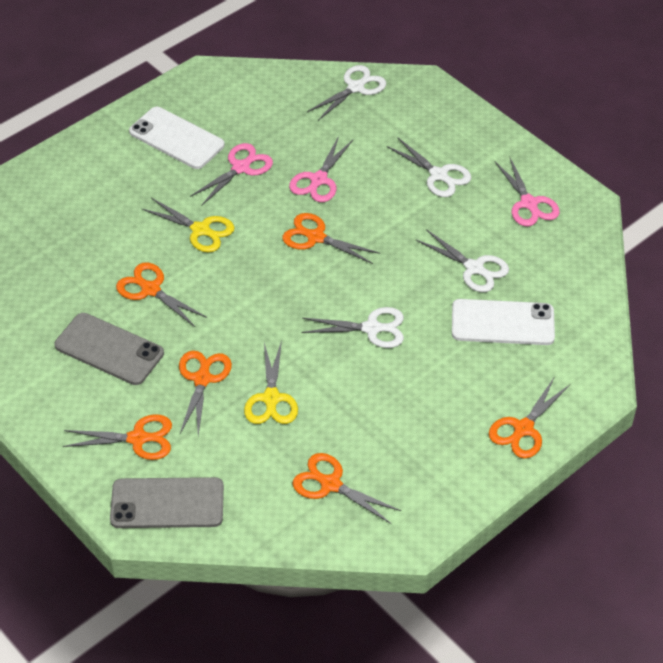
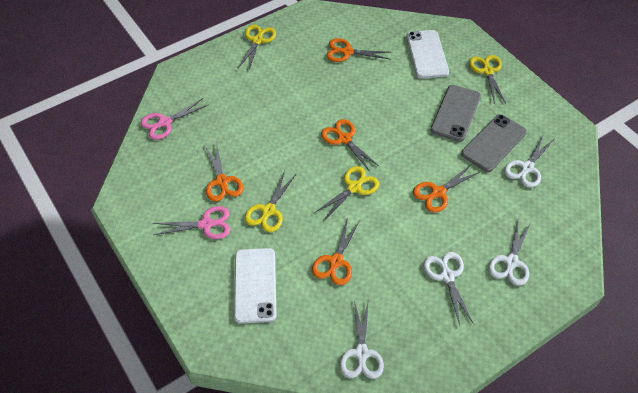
orange scissors: [63,414,172,460] [116,263,207,327] [179,351,232,436] [282,213,380,264] [293,453,401,524] [489,378,570,459] = 6 -> [205,145,243,202] [312,217,360,285] [321,119,380,172] [326,38,391,62] [413,164,480,213] = 5
pink scissors: [190,143,273,205] [289,136,353,202] [495,156,560,226] = 3 -> [140,98,208,140] [153,206,230,239] = 2
yellow scissors: [142,198,235,253] [244,340,298,424] = 2 -> [238,25,276,70] [244,171,296,232] [314,166,379,220] [469,55,506,104] = 4

